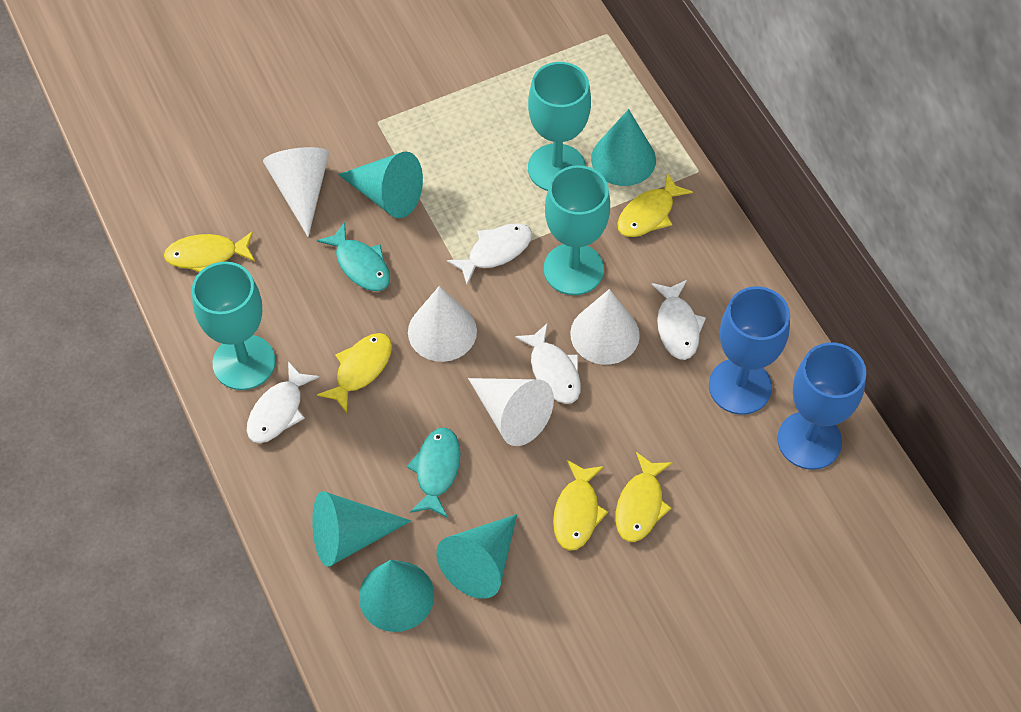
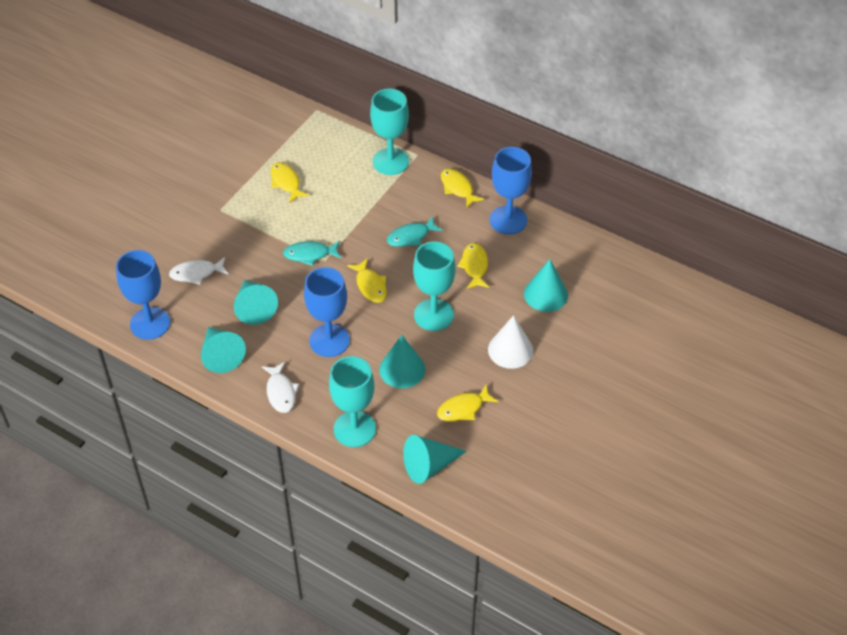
blue goblet: [709,286,790,415] [777,342,866,470] = 2 -> [116,250,171,340] [304,267,350,357] [490,147,532,235] = 3
white cone: [263,147,329,237] [408,286,477,362] [468,378,554,446] [570,289,640,365] = 4 -> [488,315,533,369] = 1
white fish: [247,361,319,443] [447,223,532,285] [515,324,581,404] [652,280,706,360] = 4 -> [169,257,229,285] [262,362,299,413] = 2

